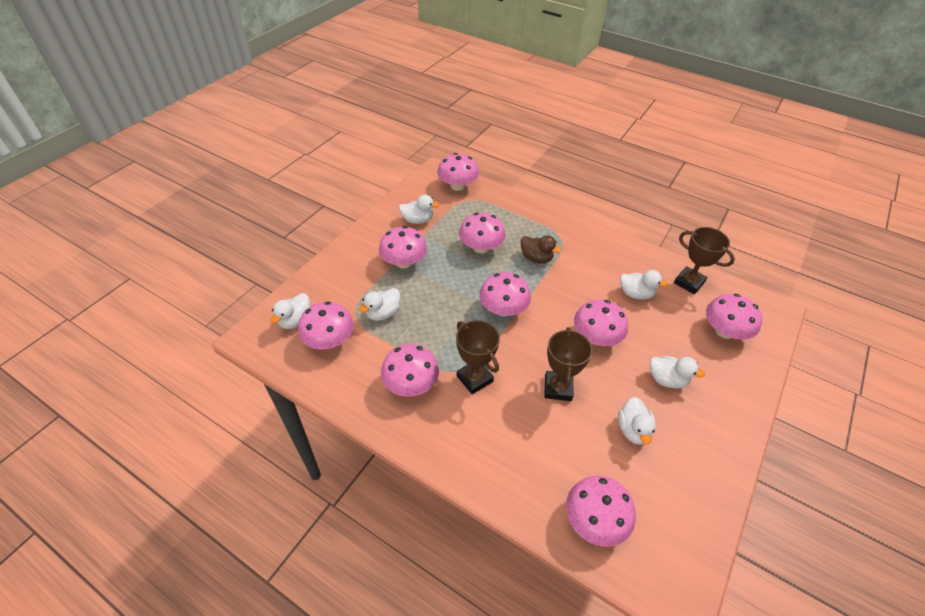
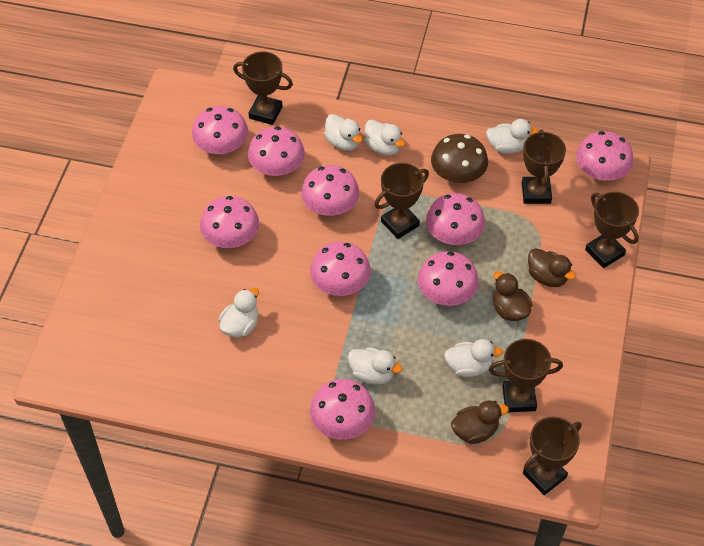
brown duck: [521,235,561,263] = 1 -> [451,400,509,444] [493,271,532,321] [528,248,576,287] = 3
brown mushroom: none = 0 -> [431,134,488,183] = 1
brown trophy: [456,320,500,394] [544,327,592,401] [674,227,735,294] = 3 -> [233,52,293,125] [374,163,429,239] [489,339,563,412] [522,130,566,204] [523,417,581,495] [585,192,639,268] = 6

